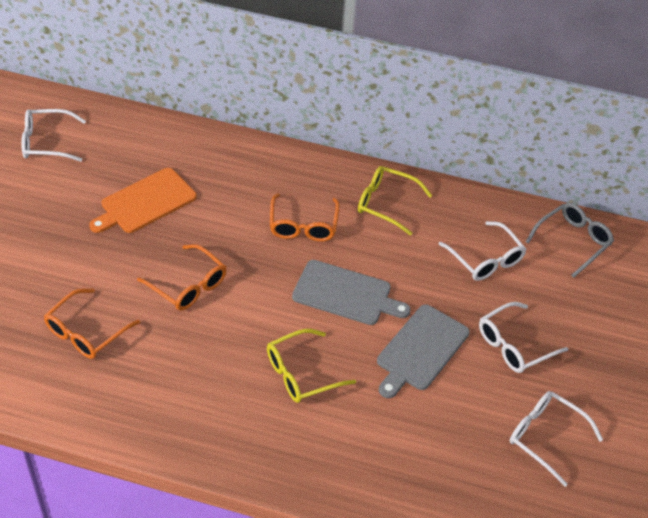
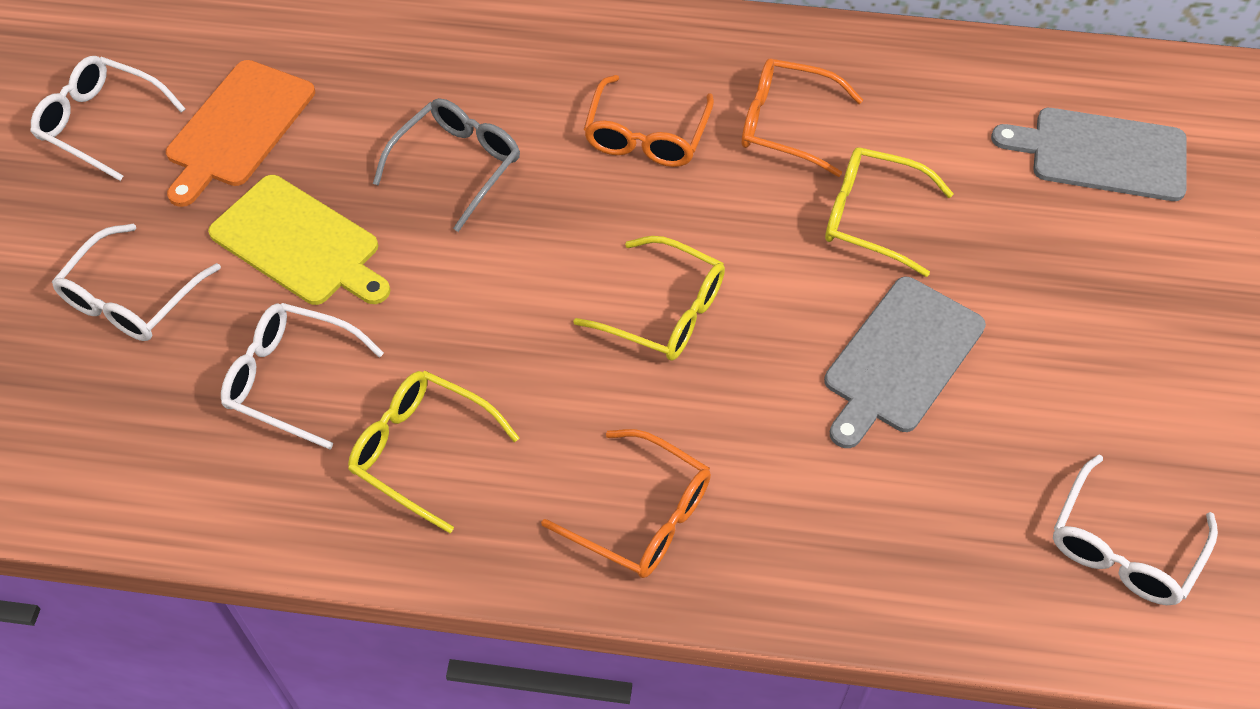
yellow cutting board: none = 0 -> [208,175,390,305] = 1
yellow glasses: [267,329,356,403] [358,166,432,235] = 2 -> [348,371,519,533] [573,236,725,361] [825,147,954,277] = 3

